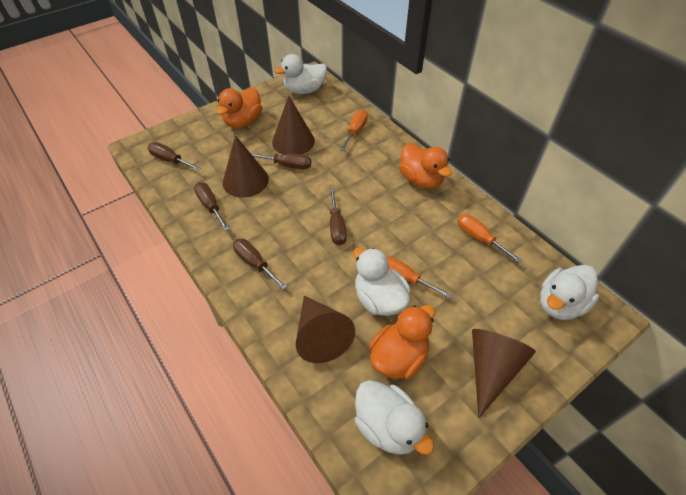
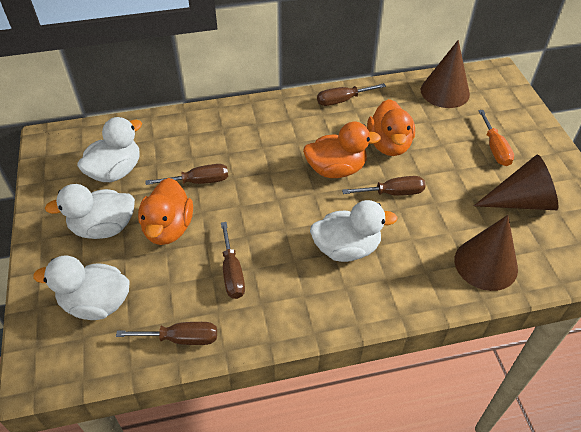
brown cone: [223,135,269,198] [272,96,315,155] [296,296,355,363] [472,329,536,418] = 4 -> [421,40,470,108] [454,215,518,291] [474,154,558,210] = 3
orange screwdriver: [339,110,368,151] [386,255,452,298] [458,214,522,263] = 3 -> [478,110,514,166] = 1

